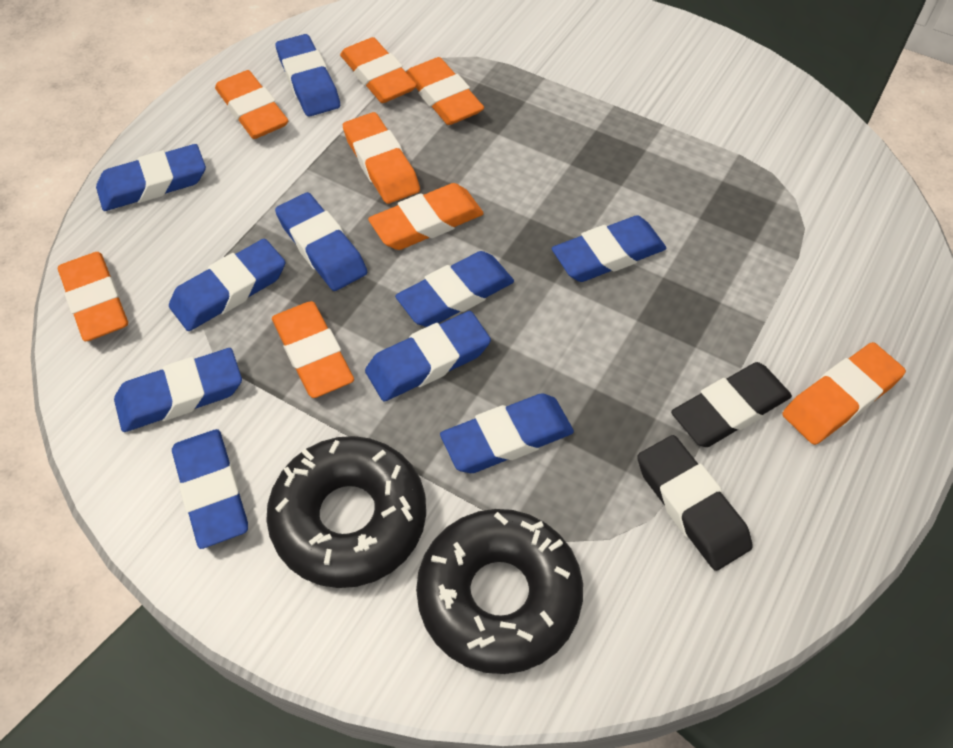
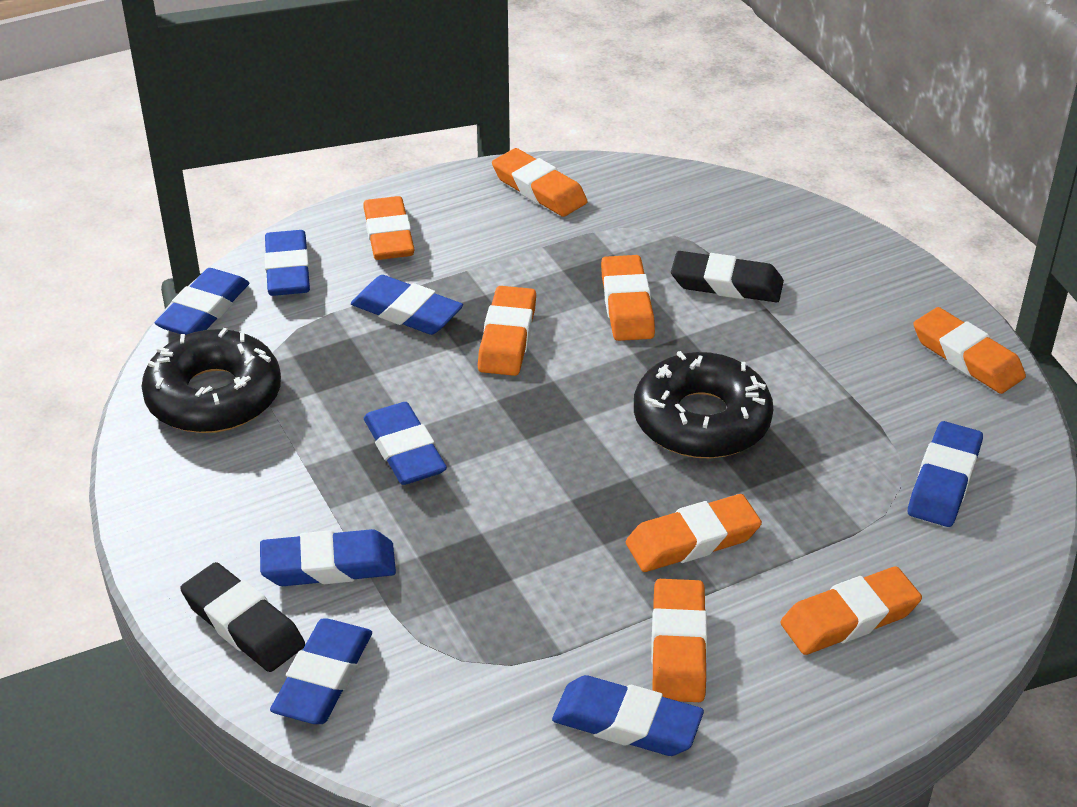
blue eraser: [96,144,206,211] [114,348,242,432] [169,238,285,331] [172,429,248,549] [275,34,340,117] [275,192,367,291] [365,311,491,401] [395,251,514,327] [440,393,574,473] [552,216,666,282] = 10 -> [155,268,249,335] [260,529,396,586] [264,230,310,296] [270,618,372,724] [351,275,463,335] [364,402,447,485] [552,675,704,756] [908,421,983,527] = 8

